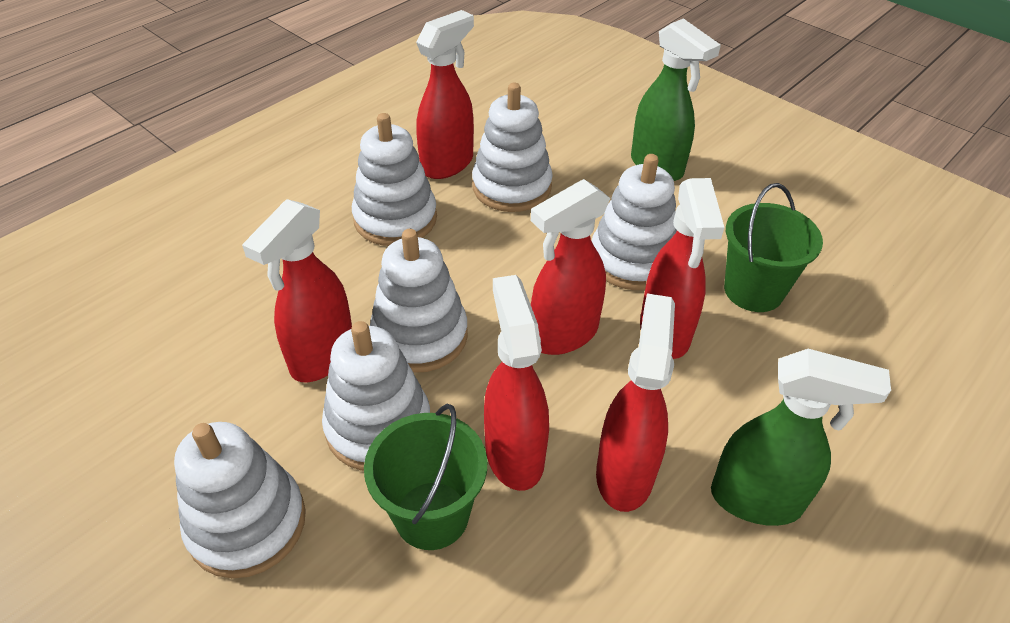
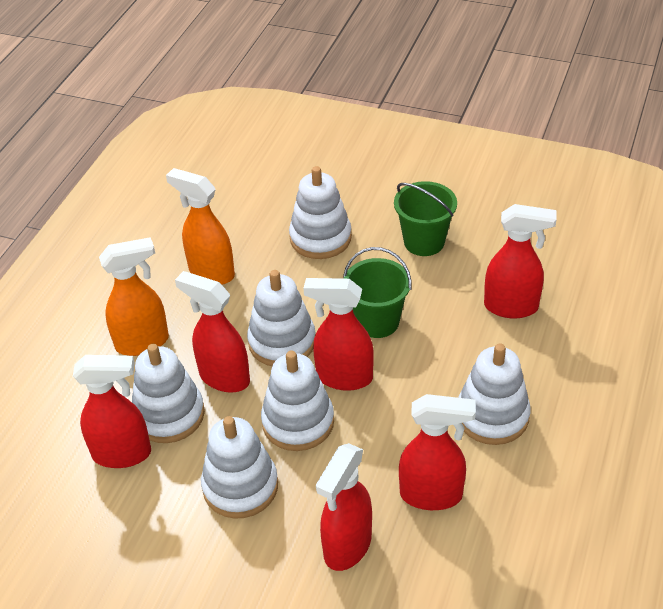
green spray bottle: [631,18,721,181] [711,349,891,526] = 2 -> none = 0
orange spray bottle: none = 0 -> [99,237,169,356] [166,168,235,285] = 2

